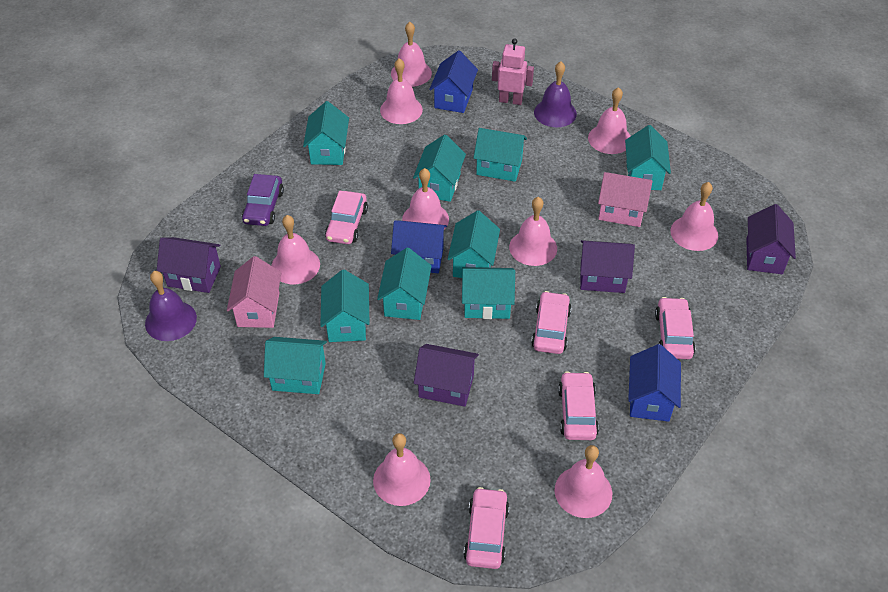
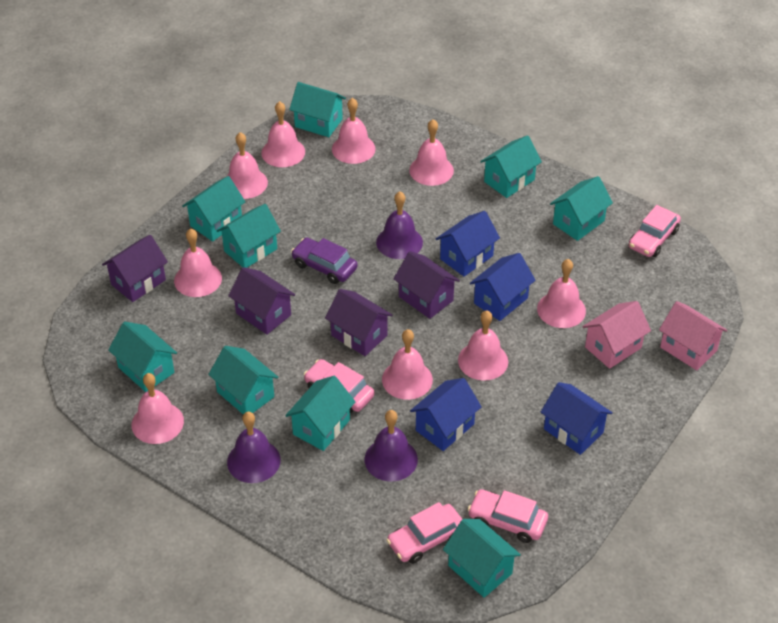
blue house: [391,220,447,273] [429,50,478,113] [628,344,681,422] = 3 -> [410,378,482,451] [436,211,500,277] [470,253,536,321] [541,382,612,455] = 4
pink car: [325,191,368,244] [463,487,509,569] [531,291,571,354] [558,371,599,440] [655,297,695,359] = 5 -> [304,359,374,413] [387,502,463,564] [468,489,548,543] [629,205,681,257] = 4
pink robot: [492,38,534,105] = 1 -> none = 0
purple bell: [145,271,197,341] [534,61,577,127] = 2 -> [227,412,281,483] [365,410,418,481] [376,191,423,259] = 3

